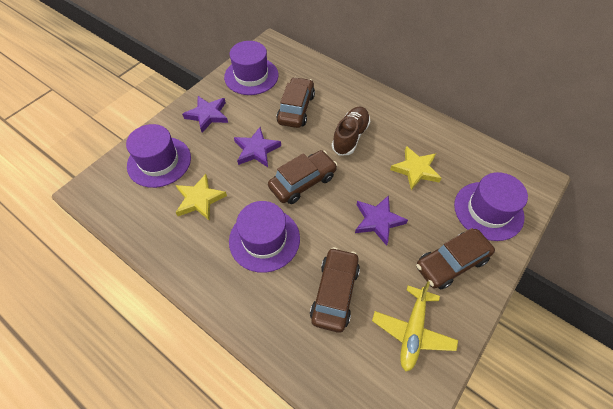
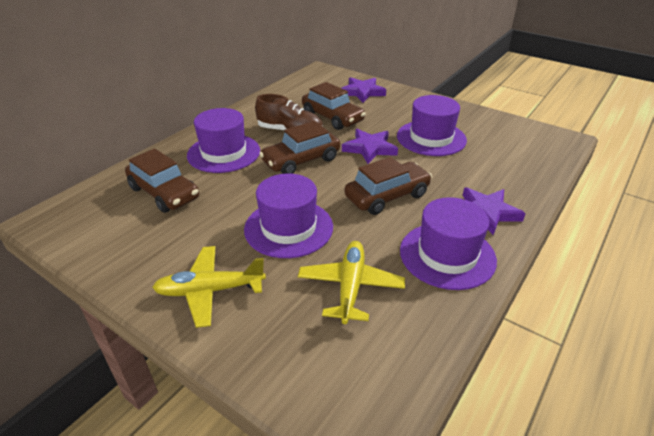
yellow plane: [372,281,458,371] = 1 -> [152,246,266,328] [298,241,405,324] = 2
yellow star: [175,174,227,220] [390,146,441,190] = 2 -> none = 0

